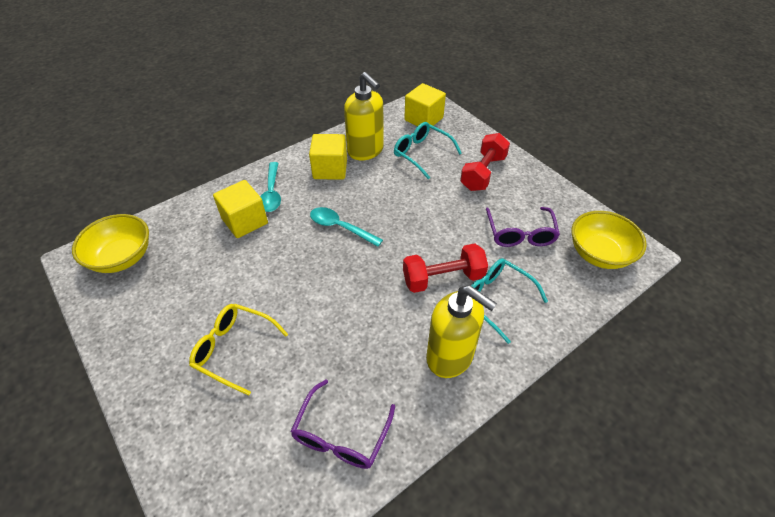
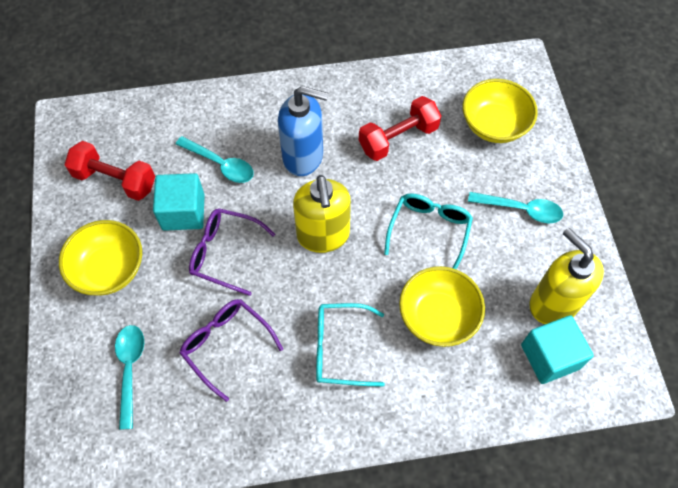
blue soap dispenser: none = 0 -> [278,86,328,176] = 1
turquoise cube: none = 0 -> [153,173,205,231] [521,315,594,384] = 2
turquoise spoon: [261,162,281,212] [310,207,383,247] = 2 -> [115,325,144,430] [176,136,254,183] [468,192,563,223] = 3
yellow bowl: [72,214,149,273] [571,211,647,269] = 2 -> [59,220,142,295] [399,266,485,347] [463,79,538,143] = 3
yellow cube: [213,180,268,238] [309,134,347,180] [404,83,446,126] = 3 -> none = 0
yellow glasses: [189,304,288,396] = 1 -> none = 0

